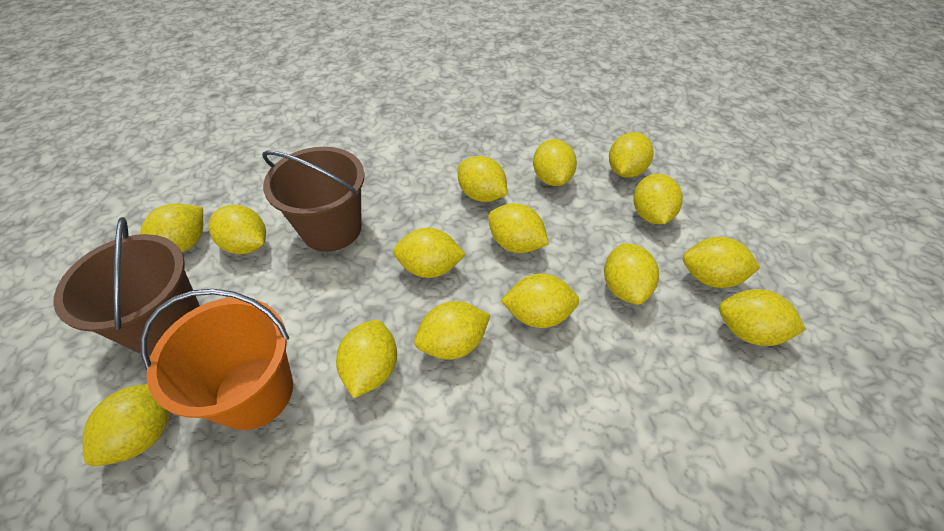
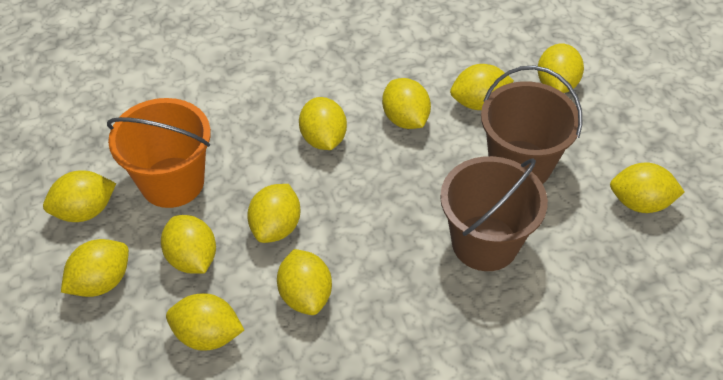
yellow lemon: [83,384,170,466] [140,203,203,252] [208,205,266,254] [336,320,397,398] [393,228,466,278] [414,301,490,360] [458,156,507,202] [488,203,549,253] [501,274,579,328] [533,139,577,186] [604,243,659,305] [609,132,653,178] [633,174,683,224] [683,237,760,288] [719,289,806,346] = 15 -> [43,170,116,222] [61,239,129,297] [161,215,216,274] [166,293,244,351] [247,184,300,243] [277,249,332,315] [299,97,347,150] [382,78,431,129] [450,64,514,110] [537,44,584,93] [610,162,685,213] = 11

